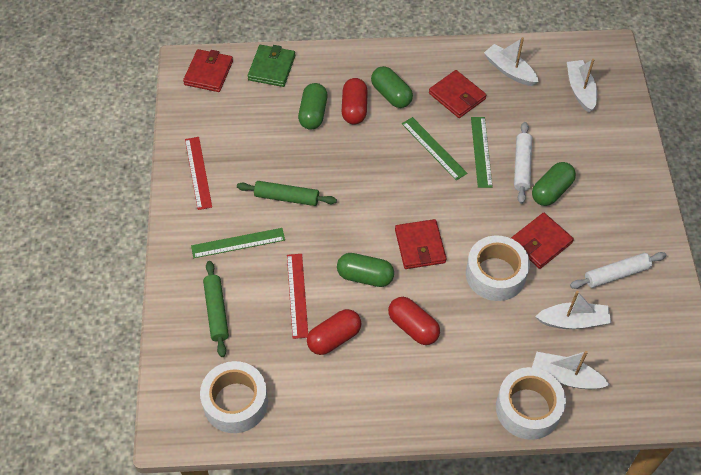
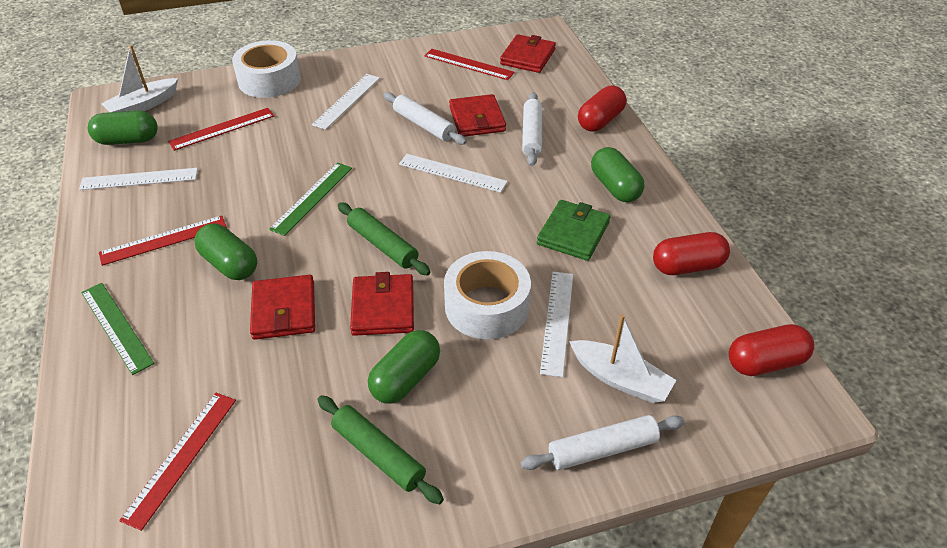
green ruler: [191,228,285,258] [402,117,467,180] [471,117,493,188] = 3 -> [81,283,154,375] [269,162,352,236] = 2
red ruler: [185,137,212,210] [287,254,308,339] = 2 -> [99,215,227,266] [119,393,236,531] [168,108,274,151] [424,49,515,80] = 4
white boat: [484,37,539,86] [532,351,609,389] [535,291,611,329] [567,59,597,113] = 4 -> [101,45,178,112] [569,314,676,403] = 2
white rolling pin: [514,122,532,204] [570,252,666,289] = 2 -> [384,92,467,145] [521,415,685,470] [522,92,542,166] = 3
white ruler: none = 0 -> [79,168,198,190] [312,74,380,130] [399,154,508,193] [540,272,573,377] = 4
white tape: [200,361,268,433] [466,235,530,301] [496,367,566,440] = 3 -> [232,40,301,98] [444,251,531,339] = 2

